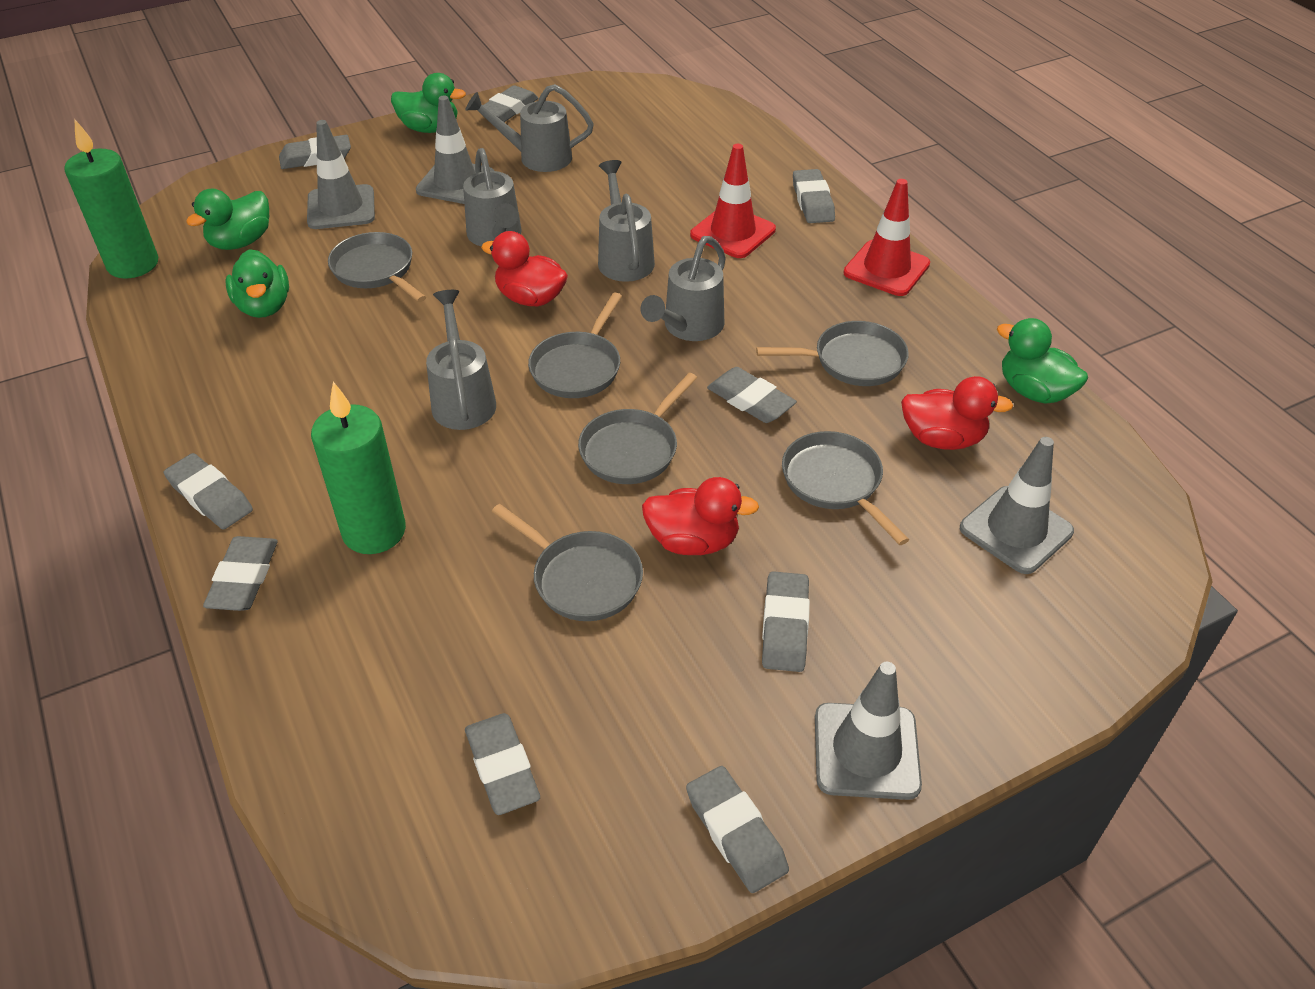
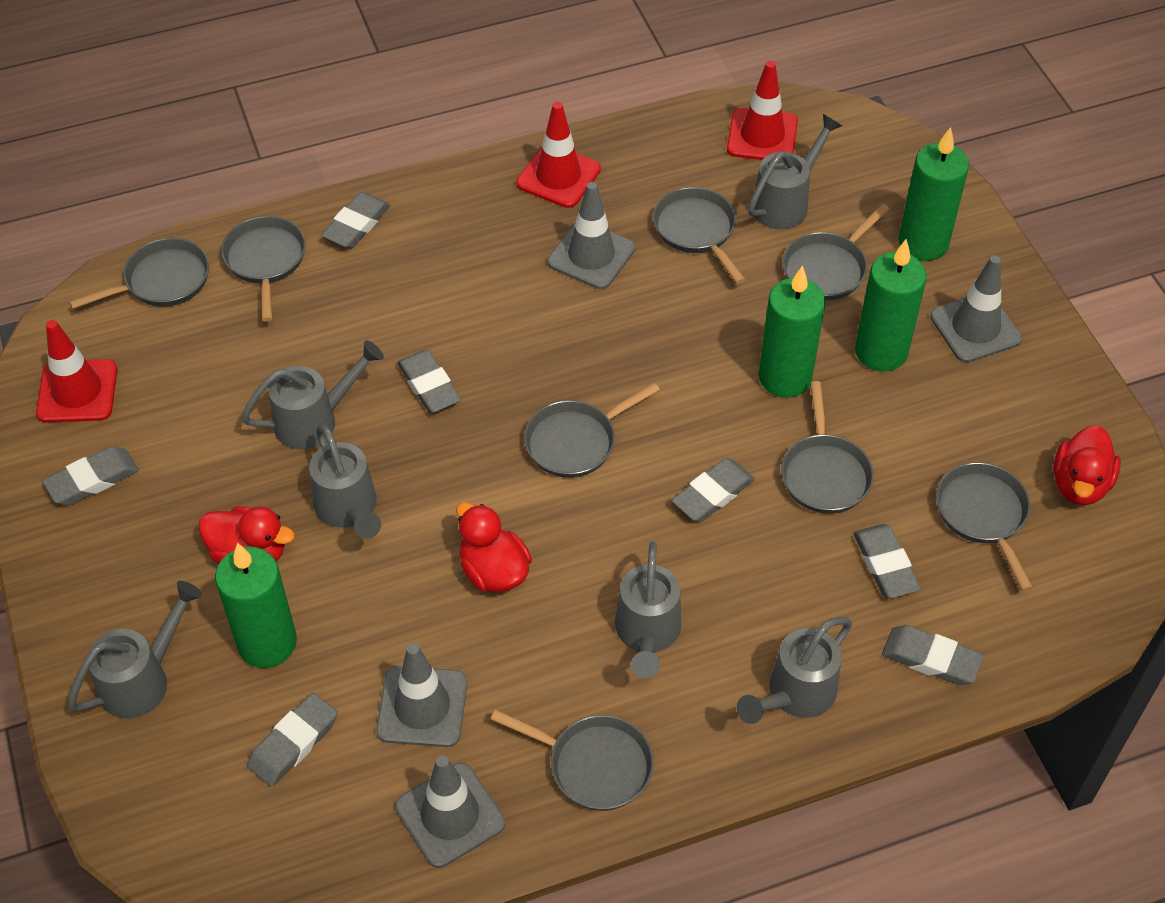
green candle: [64,120,158,278] [311,382,406,554] = 2 -> [215,543,297,668] [759,265,826,398] [855,239,927,371] [899,127,969,261] = 4
green duck: [186,188,269,250] [225,249,289,318] [391,73,466,133] [997,318,1088,404] = 4 -> none = 0
grey eraser: [164,453,253,529] [203,536,278,611] [279,135,351,169] [465,713,540,815] [483,85,538,122] [686,766,789,893] [707,367,797,423] [762,571,810,672] [793,169,835,223] = 9 -> [42,446,139,505] [247,693,337,787] [321,192,390,248] [397,350,461,413] [672,458,755,522] [853,524,921,598] [882,625,984,685] = 7
grey pan: [328,232,426,302] [492,504,643,621] [528,292,622,398] [578,373,697,484] [756,321,909,386] [782,431,909,545] = 6 -> [69,238,209,309] [221,216,306,322] [490,710,654,811] [524,383,660,478] [653,187,746,284] [781,381,874,514] [782,204,890,300] [936,462,1033,591] = 8
grey watering can: [426,290,496,430] [463,148,522,247] [466,84,594,172] [598,160,655,282] [641,236,726,341] = 5 -> [67,581,202,719] [241,340,384,449] [309,424,381,539] [615,541,681,678] [737,617,852,724] [748,114,842,230] = 6
red traffic cone: [690,144,776,258] [843,179,930,296] = 2 -> [36,320,118,423] [516,102,601,208] [727,61,798,160] = 3

